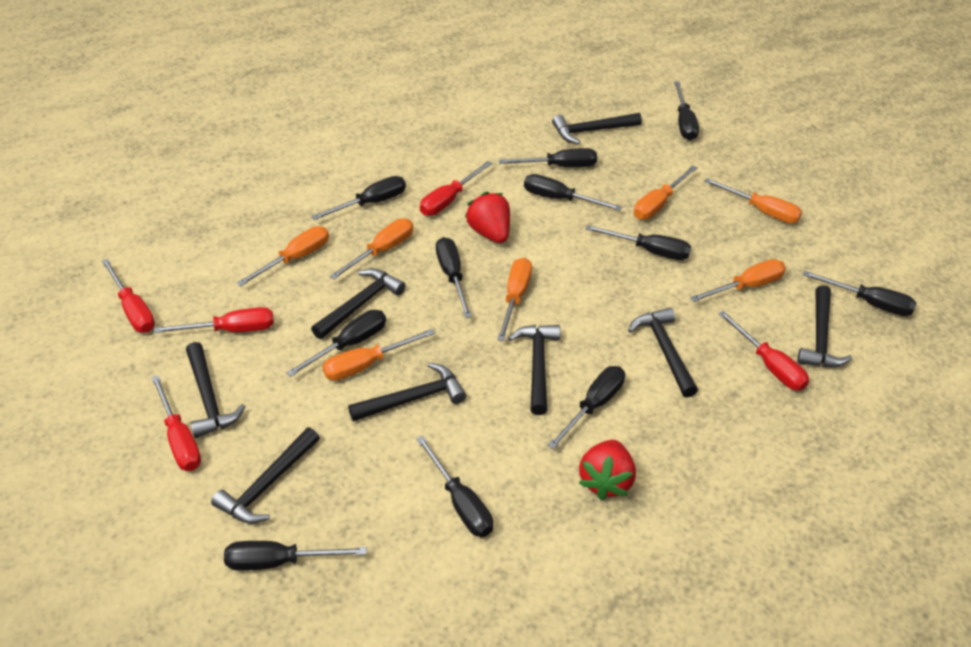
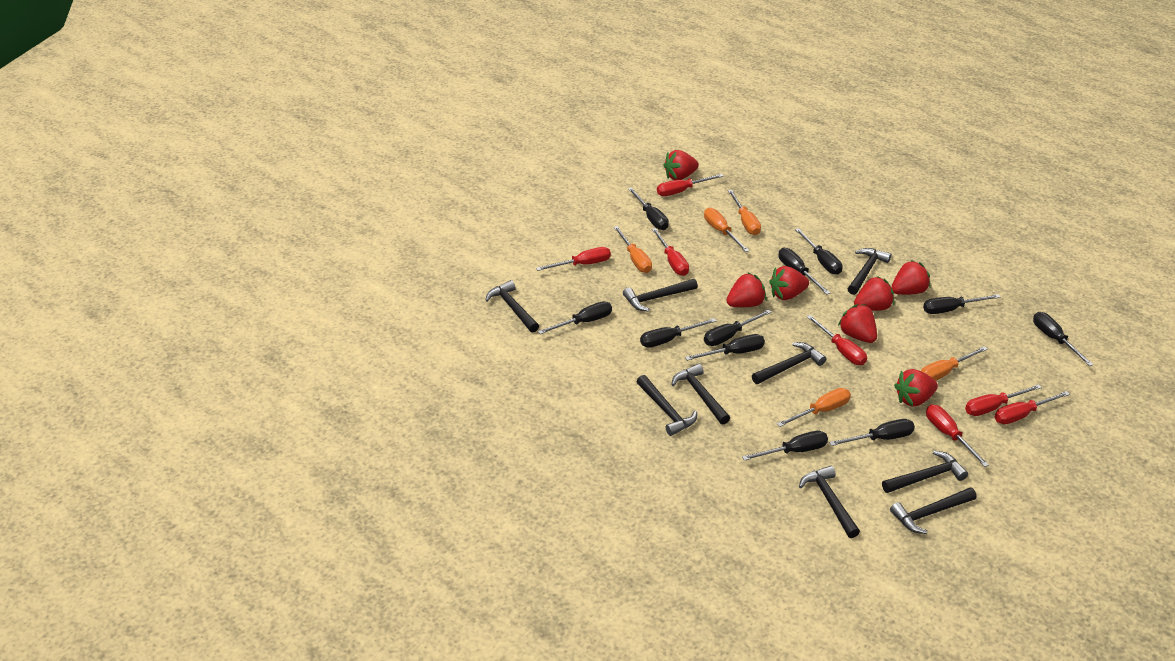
black hammer: [186,342,246,438] [211,427,320,524] [311,268,406,339] [348,363,466,422] [509,325,561,415] [552,113,642,144] [628,307,698,398] [797,285,852,368] = 8 -> [485,280,539,332] [623,279,698,312] [637,375,697,436] [672,364,730,424] [752,342,826,384] [799,466,860,538] [848,248,891,295] [882,451,968,493] [890,487,977,534] = 9
orange screwdriver: [237,226,329,286] [322,329,435,381] [329,218,413,280] [497,258,532,341] [634,165,697,220] [690,259,786,302] [704,178,802,223] = 7 -> [614,226,652,273] [704,208,749,252] [728,190,761,235] [777,388,851,427] [921,346,988,381] = 5
red screwdriver: [101,259,155,333] [151,375,201,471] [154,307,274,333] [420,161,492,216] [719,311,809,390] = 5 -> [536,247,611,271] [652,228,689,276] [657,174,723,196] [807,315,867,365] [926,404,989,467] [965,384,1042,416] [995,391,1070,424] = 7
red strawberry: [465,192,510,243] [579,440,636,500] = 2 -> [663,150,699,180] [726,272,767,307] [769,266,809,300] [838,304,877,343] [854,276,895,311] [891,260,931,295] [894,369,938,407] = 7

